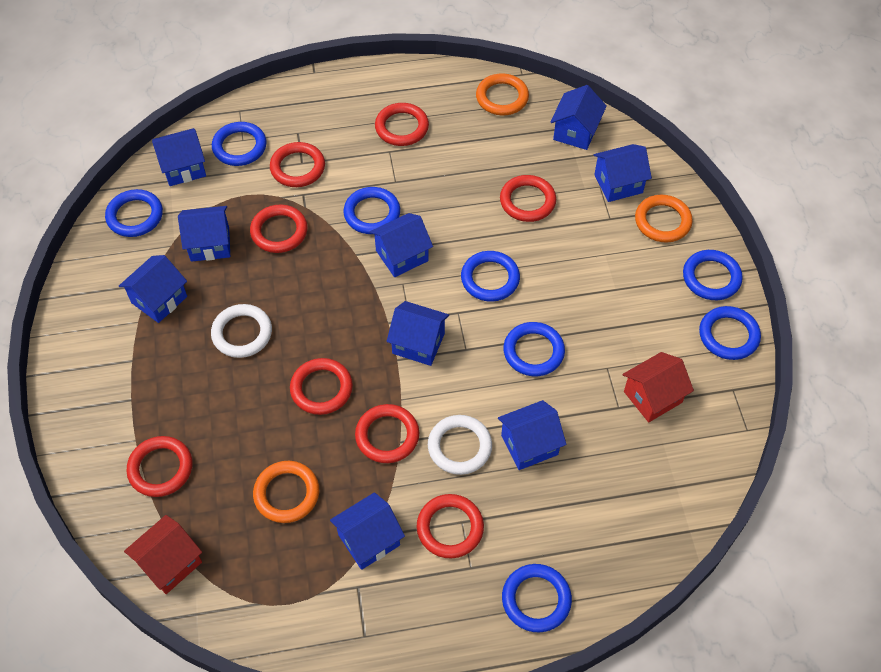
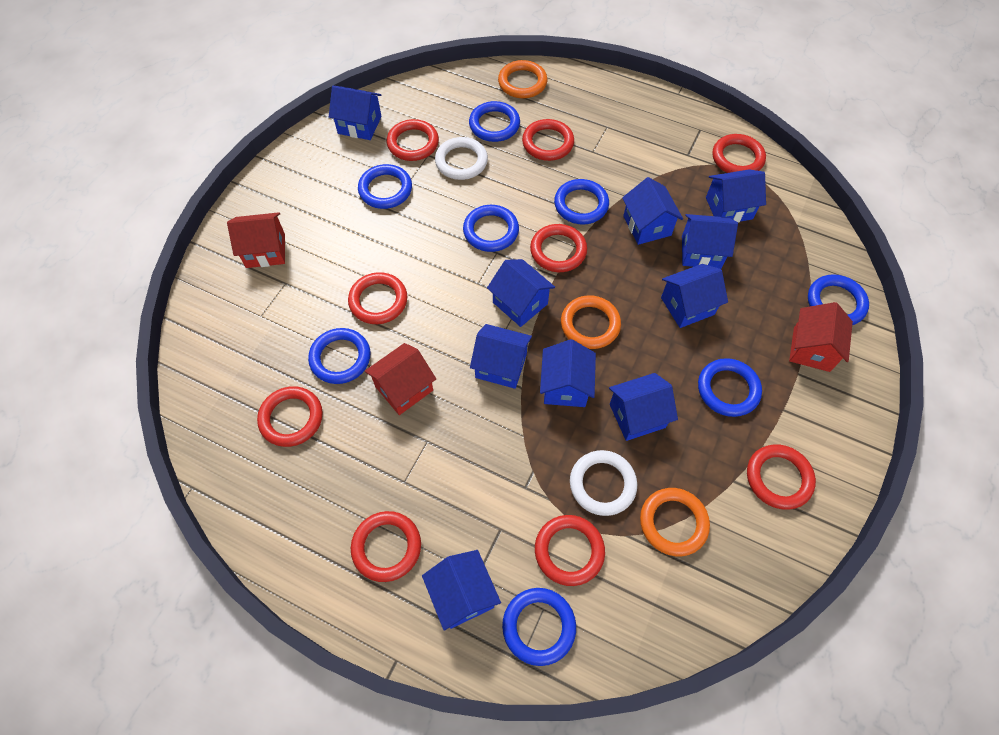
blue house: [119,255,187,323] [152,128,206,186] [178,206,230,262] [330,492,405,570] [370,213,433,277] [387,301,449,366] [498,400,567,470] [550,85,607,150] [593,144,652,202] = 9 -> [329,86,381,140] [422,550,501,630] [470,324,532,389] [487,259,555,327] [540,339,596,407] [609,373,678,441] [622,177,683,245] [661,264,728,328] [682,214,738,269] [706,170,766,223] = 10
red house: [124,515,202,594] [623,352,694,422] = 2 -> [227,212,285,268] [365,343,436,415] [789,302,853,372] = 3
red ring: [126,436,193,497] [250,204,307,253] [270,142,325,187] [290,358,353,415] [355,404,419,463] [375,103,429,146] [417,494,484,559] [500,175,556,222] = 8 -> [257,386,323,447] [348,272,407,324] [351,511,421,582] [387,119,439,161] [522,119,574,161] [530,224,587,272] [535,515,605,586] [712,134,766,173] [747,444,816,509] = 9

